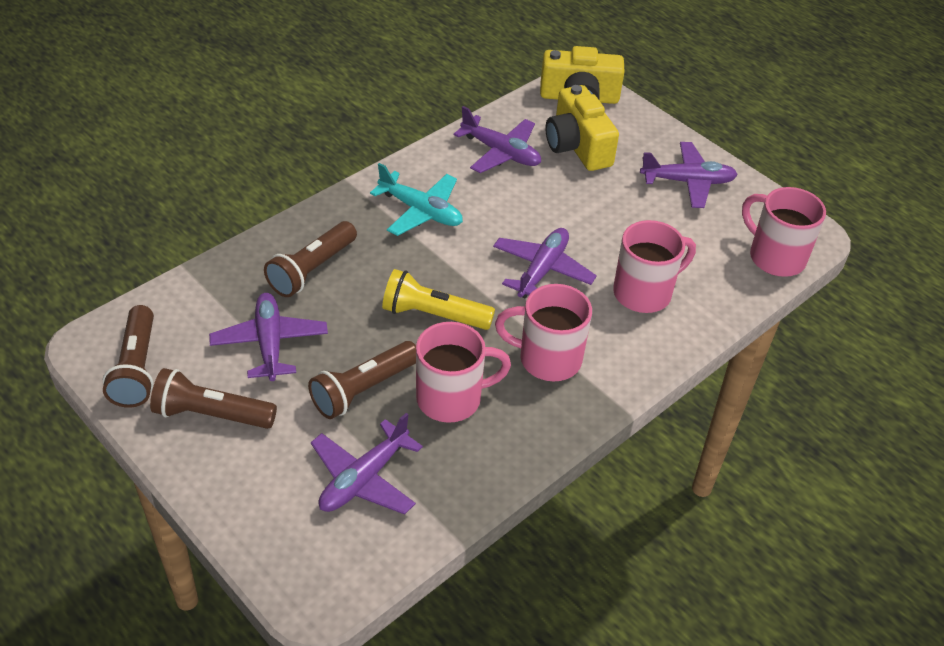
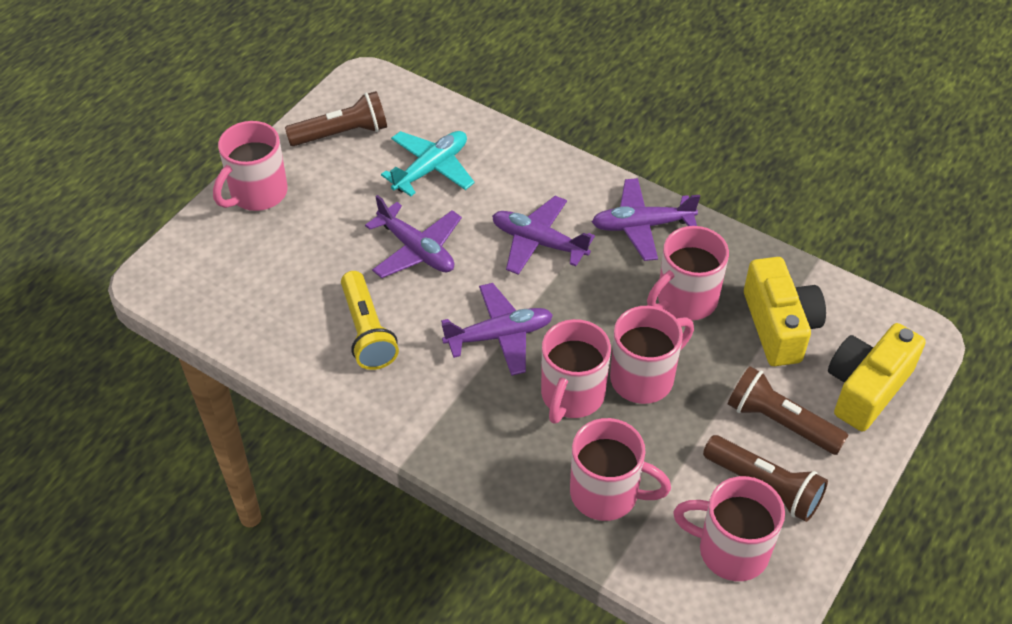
brown flashlight: [103,305,154,408] [150,368,277,429] [264,221,357,297] [308,341,416,419] = 4 -> [285,91,387,146] [703,435,828,522] [728,366,848,455] = 3
pink mug: [416,322,511,423] [495,284,592,381] [613,220,696,313] [742,187,826,277] = 4 -> [213,121,288,211] [541,319,611,424] [570,418,671,521] [610,306,694,404] [647,226,729,320] [673,476,785,581] = 6
purple plane: [209,293,328,381] [311,413,423,515] [454,106,541,173] [493,228,597,298] [640,142,738,208] = 5 -> [365,195,462,278] [441,283,553,376] [492,196,595,275] [592,178,700,261] = 4

